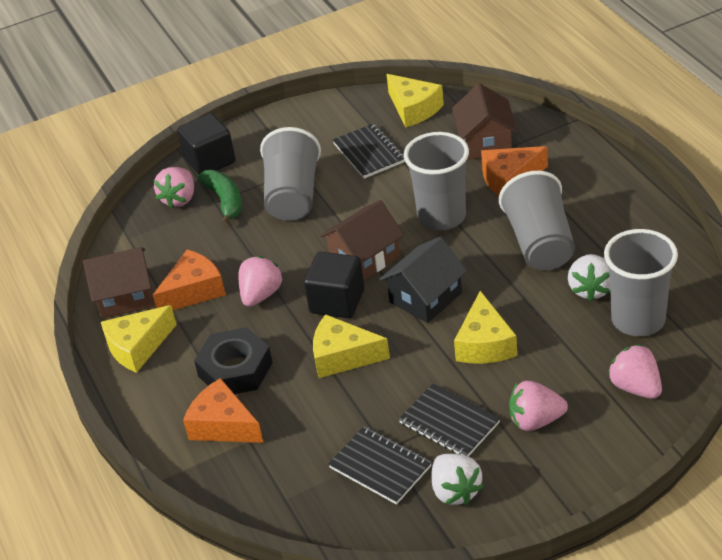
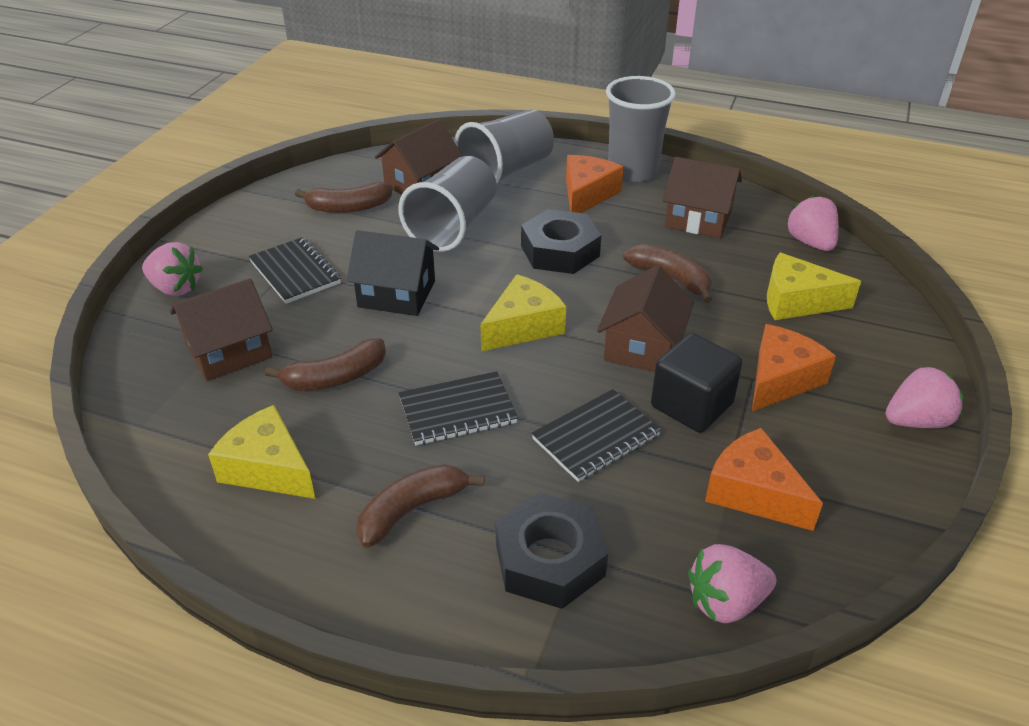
black cube: [177,113,235,175] [304,252,364,318] = 2 -> [651,333,743,433] = 1
black nut: [194,327,273,394] = 1 -> [495,492,608,609] [521,209,601,274] = 2
brown banana: none = 0 -> [265,338,386,391] [295,182,393,213] [356,464,484,548] [623,244,712,303] = 4
brown house: [83,247,153,319] [320,200,404,280] [452,83,518,160] = 3 -> [170,278,273,381] [375,119,463,195] [597,265,694,372] [663,157,742,238] = 4
green banana: [198,170,242,225] = 1 -> none = 0
grey cup: [260,127,321,221] [404,132,469,230] [499,171,575,270] [604,229,678,336] = 4 -> [398,156,497,252] [454,110,554,183] [606,76,676,183] = 3
white strawberry: [432,454,483,505] [568,254,610,301] = 2 -> none = 0
yellow cheese: [101,305,177,373] [313,314,390,378] [386,74,444,128] [454,291,517,364] = 4 -> [208,405,315,499] [480,274,566,351] [767,253,861,320] = 3

